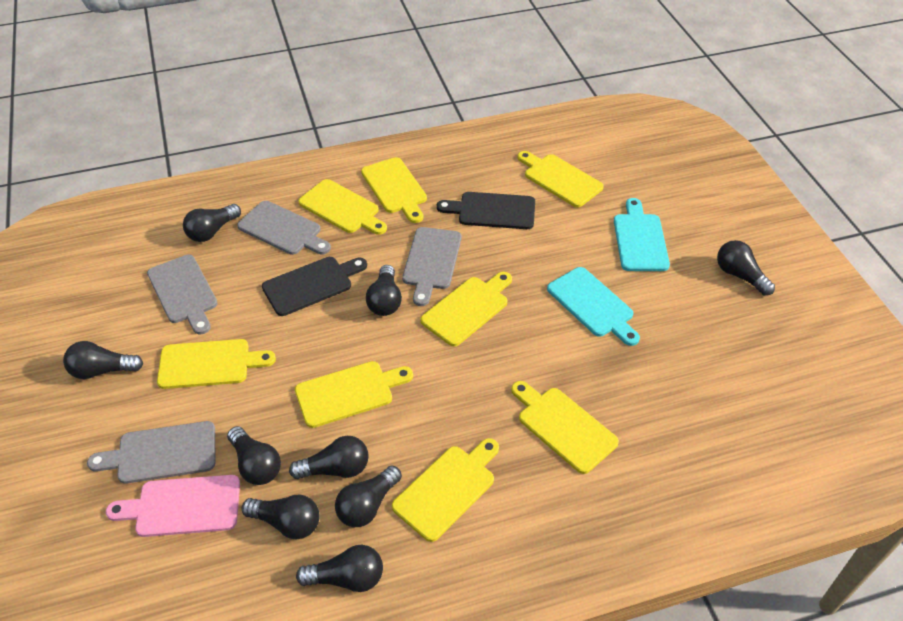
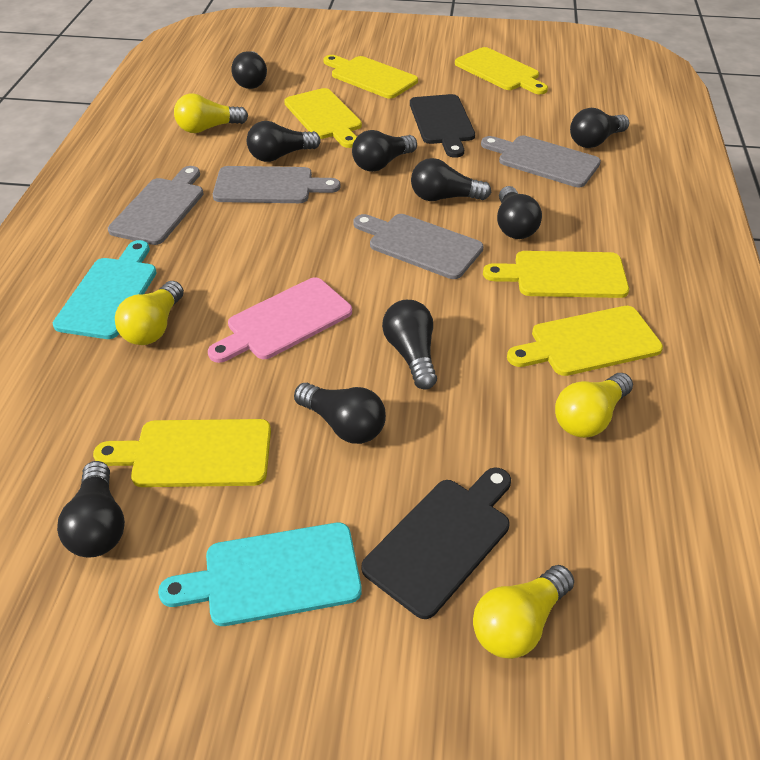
yellow cutting board: [157,339,276,389] [295,361,413,428] [298,179,387,235] [361,157,427,223] [392,438,499,542] [421,272,512,346] [511,381,619,474] [518,151,604,207] = 8 -> [93,419,271,487] [284,88,362,148] [323,55,418,99] [455,47,548,94] [483,251,629,298] [507,306,663,376] = 6
yellow light bulb: none = 0 -> [115,281,184,345] [174,94,248,133] [473,565,574,659] [555,373,633,438] = 4

